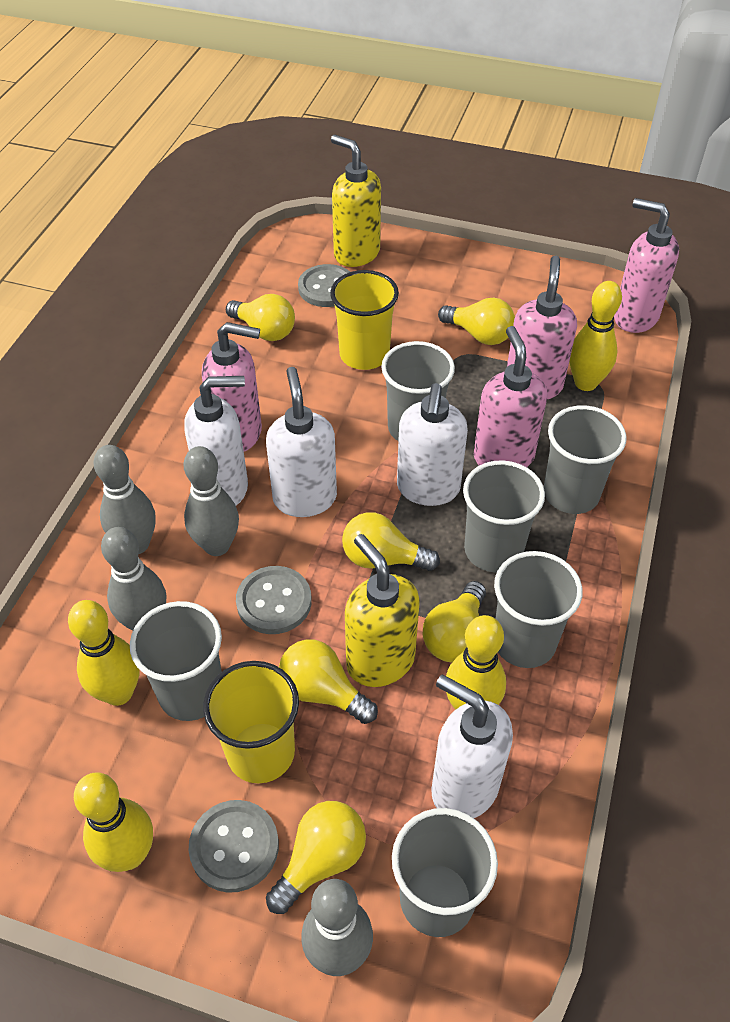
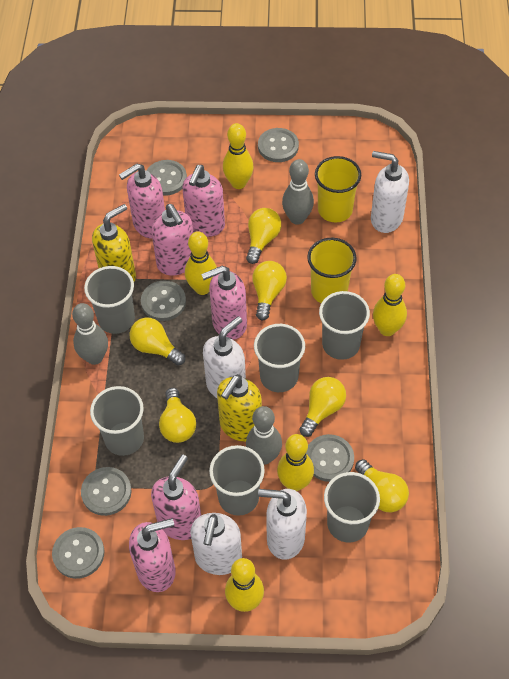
grey bowling pin: [94,445,156,554] [101,527,166,630] [184,446,239,556] [301,879,373,976] = 4 -> [72,303,108,365] [246,406,282,465] [282,159,314,225] = 3
grey button: [189,800,279,893] [236,566,312,634] [298,264,350,307] = 3 -> [52,527,104,579] [81,467,132,516] [141,281,186,321] [147,160,187,196] [258,128,299,162] [306,434,354,482] = 6
pink soap dispenser: [202,322,262,452] [474,326,547,467] [507,256,577,399] [614,198,679,333] = 4 -> [119,163,165,239] [129,518,176,592] [151,204,193,276] [151,454,201,540] [182,165,225,237] [201,266,247,340] = 6
yellow bowling pin: [68,600,140,706] [74,772,153,872] [446,615,506,710] [569,281,622,391] = 4 -> [185,231,217,295] [223,123,254,189] [225,558,264,612] [277,434,314,491] [373,274,407,336] = 5

